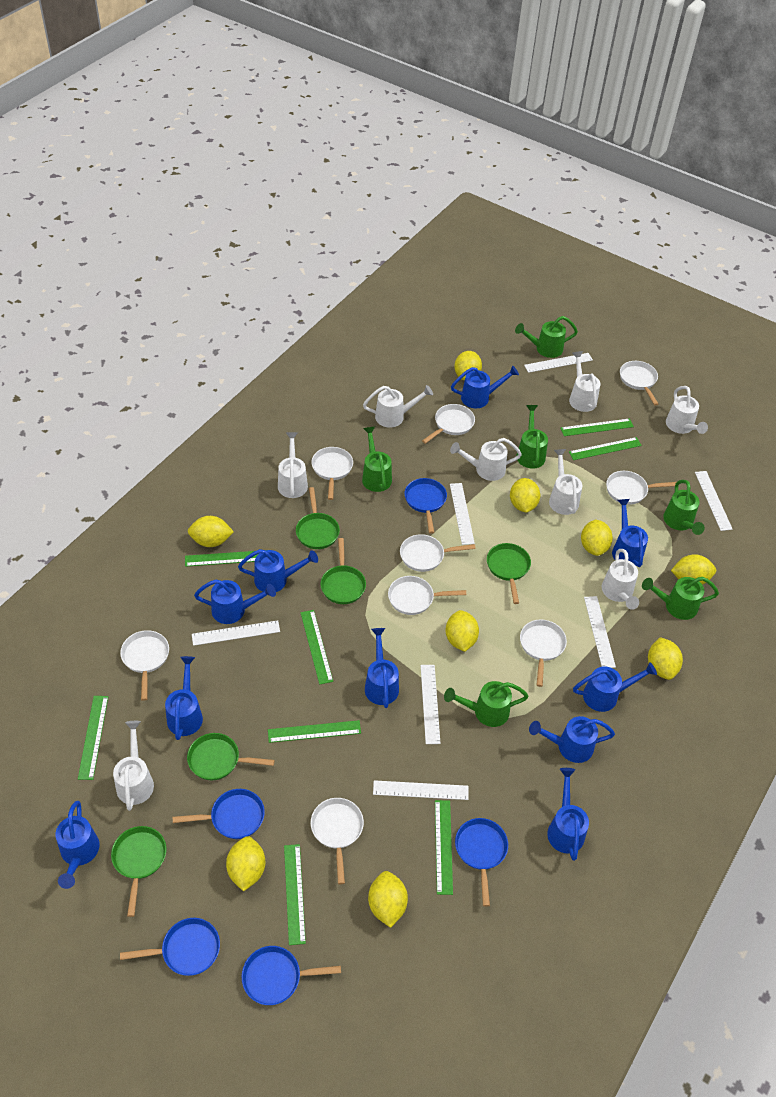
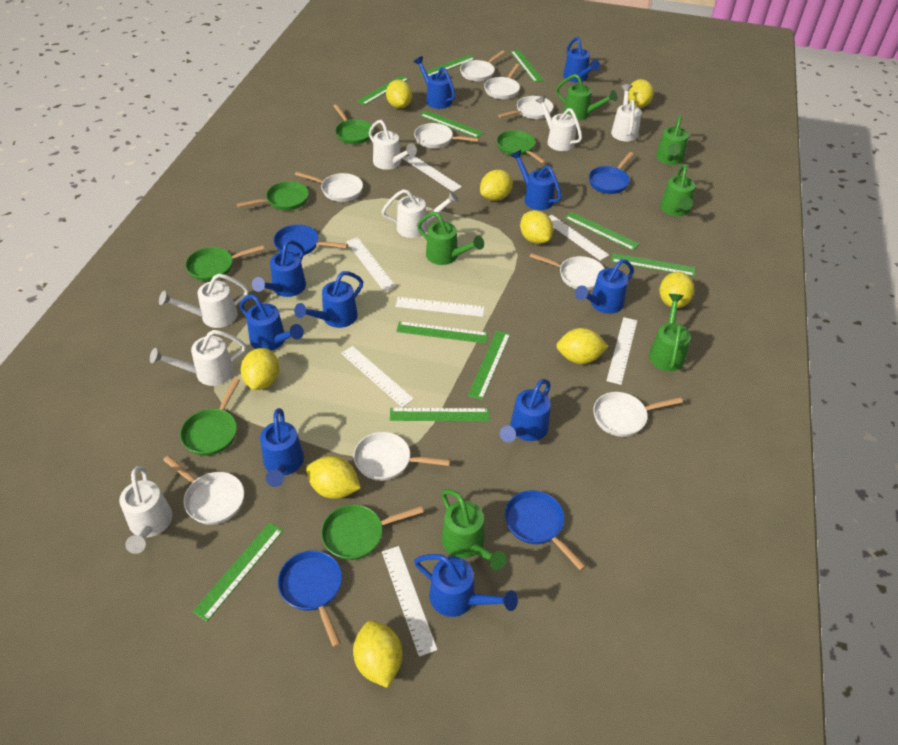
blue pan: [120,918,220,976] [173,789,265,839] [242,946,341,1005] [405,478,447,534] [455,818,508,907] = 5 -> [273,224,348,256] [278,550,342,648] [505,490,586,571] [589,152,634,194] = 4
green pan: [111,826,166,917] [187,733,275,780] [296,487,340,549] [320,538,366,604] [487,543,531,604] = 5 -> [180,378,240,456] [185,245,264,281] [237,181,309,210] [321,504,423,560] [333,104,374,144] [496,130,546,164] = 6
green ruler: [78,696,108,780] [185,550,266,567] [268,720,361,743] [284,844,306,945] [301,610,333,685] [435,800,453,895] [561,418,634,436] [569,437,642,460] = 8 -> [193,522,283,621] [356,76,409,105] [390,408,490,421] [396,321,488,344] [420,55,475,76] [420,110,484,138] [468,330,510,400] [511,50,544,82] [565,212,639,250] [611,253,695,277] = 10
white watering can: [113,721,154,811] [278,432,308,498] [363,385,433,428] [450,438,522,481] [549,449,582,515] [569,351,600,412] [602,549,639,610] [666,386,708,434] = 8 -> [119,466,172,554] [150,330,246,386] [159,274,249,328] [369,120,417,170] [382,189,458,238] [535,95,582,151] [611,84,642,142] = 7

